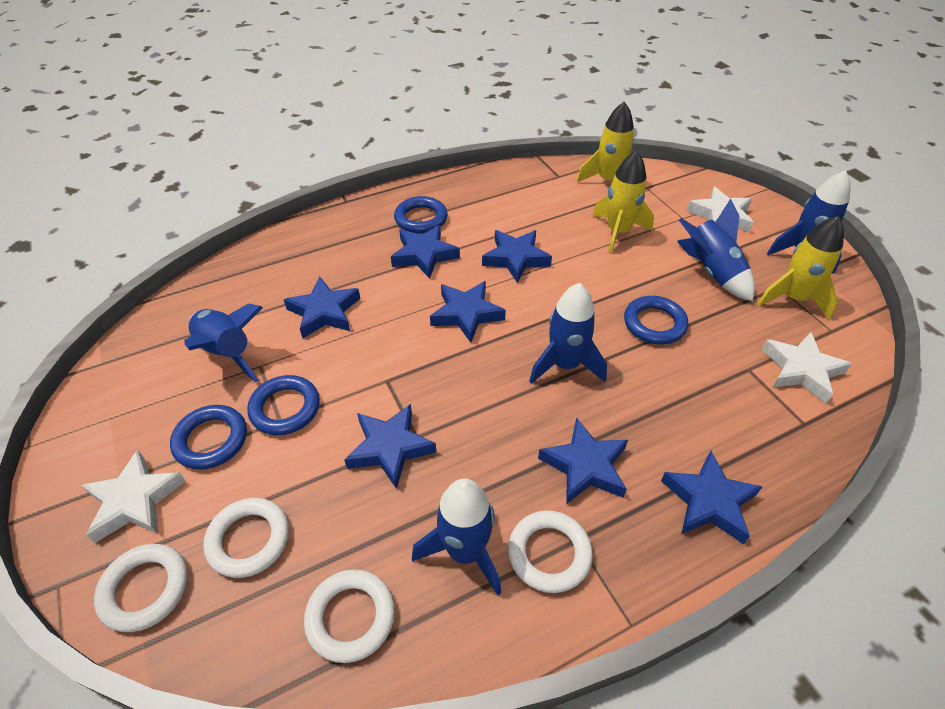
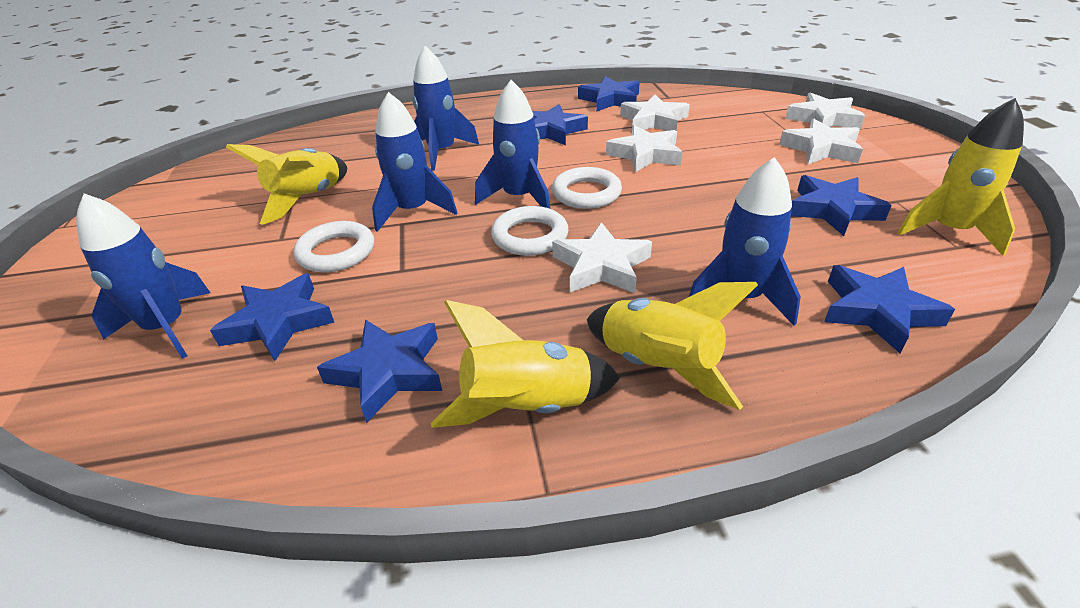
blue ring: [170,405,247,470] [247,375,320,435] [394,196,448,233] [624,296,688,344] = 4 -> none = 0
blue star: [284,277,360,338] [344,404,436,489] [391,225,460,279] [430,281,506,343] [482,230,552,283] [538,417,628,504] [661,451,762,544] = 7 -> [210,273,334,361] [317,320,442,423] [532,104,588,145] [578,76,640,112] [791,175,892,236] [824,265,955,354] = 6
white ring: [94,544,188,632] [203,498,289,578] [304,569,395,663] [508,510,593,593] = 4 -> [294,221,374,272] [491,206,569,256] [552,167,622,209] = 3
white star: [81,449,186,543] [687,187,754,232] [762,332,852,403] = 3 -> [552,222,652,293] [606,125,682,172] [620,94,690,131] [779,118,863,164] [785,93,865,129] = 5
yellow rocket: [577,102,634,182] [593,150,654,254] [757,216,844,320] = 3 -> [226,144,348,225] [431,300,620,428] [587,282,758,410] [897,98,1024,256] = 4

